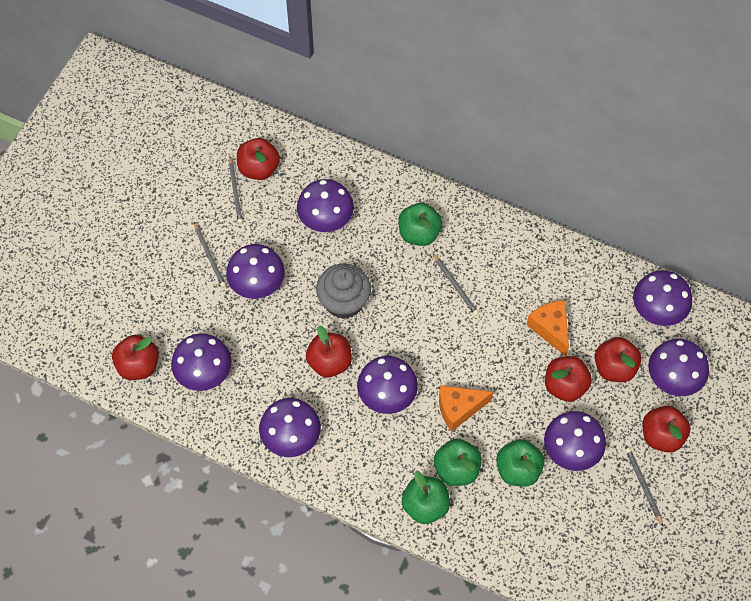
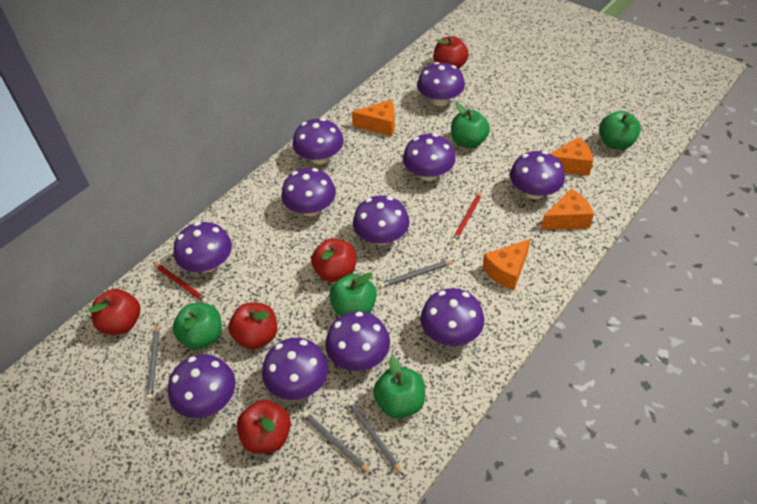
green apple: [398,203,442,246] [402,471,450,524] [434,439,482,486] [496,439,544,487] = 4 -> [173,303,222,350] [329,272,377,316] [373,356,425,418] [451,104,490,148] [599,111,641,150] = 5
grey cupcake: [316,264,371,319] = 1 -> none = 0
orange cheese: [439,385,493,432] [526,300,569,356] = 2 -> [352,100,395,136] [483,239,530,290] [541,189,594,230] [550,137,593,176] = 4
purple mushroom: [171,333,232,391] [226,244,285,299] [259,398,321,457] [297,179,354,232] [357,356,418,414] [544,411,606,471] [633,270,692,326] [648,339,709,396] = 8 -> [168,354,236,418] [174,222,232,273] [262,338,328,400] [281,168,336,216] [293,118,344,164] [325,311,390,371] [353,195,410,245] [403,134,456,181] [417,62,465,106] [420,288,485,346] [510,151,565,199] = 11
red apple: [112,335,159,380] [237,138,280,180] [306,325,352,378] [545,356,592,402] [595,337,642,382] [643,406,690,453] = 6 -> [89,289,140,335] [228,303,277,350] [237,400,291,454] [311,238,356,282] [433,36,469,69] = 5
red pencil: none = 0 -> [153,262,208,303] [451,191,482,243] = 2

